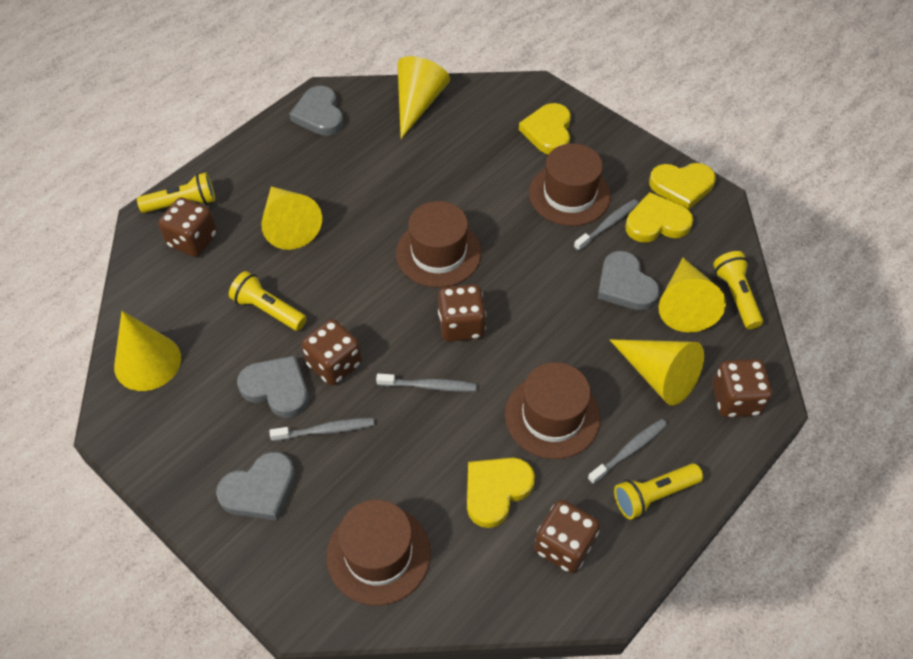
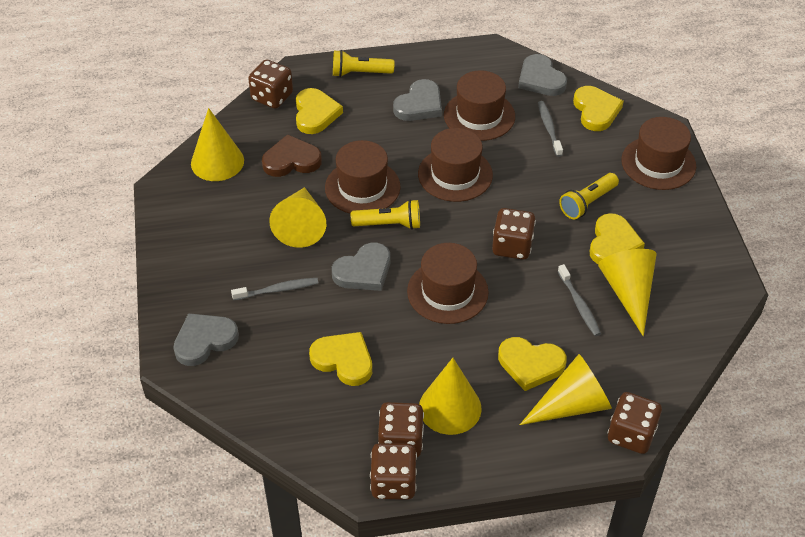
brown hat: [326,500,431,606] [396,201,481,288] [505,362,601,459] [529,143,611,226] = 4 -> [325,140,401,214] [407,243,489,324] [418,128,493,202] [444,70,515,141] [621,117,696,190] = 5
brown heart: none = 0 -> [262,134,322,177] = 1
grey toothbrush: [270,418,374,441] [376,374,477,392] [574,199,639,251] [588,419,668,484] = 4 -> [231,278,318,301] [538,101,563,157] [558,264,601,336] = 3
yellow flashlight: [137,173,215,213] [229,271,307,331] [614,464,703,520] [713,251,763,329] = 4 -> [333,50,394,77] [351,199,420,230] [559,173,619,219] = 3
yellow heart: [467,458,535,528] [519,103,571,154] [625,192,693,242] [649,163,716,210] = 4 -> [296,88,343,134] [309,332,372,386] [498,337,567,391] [573,86,624,131] [590,213,645,264] = 5

